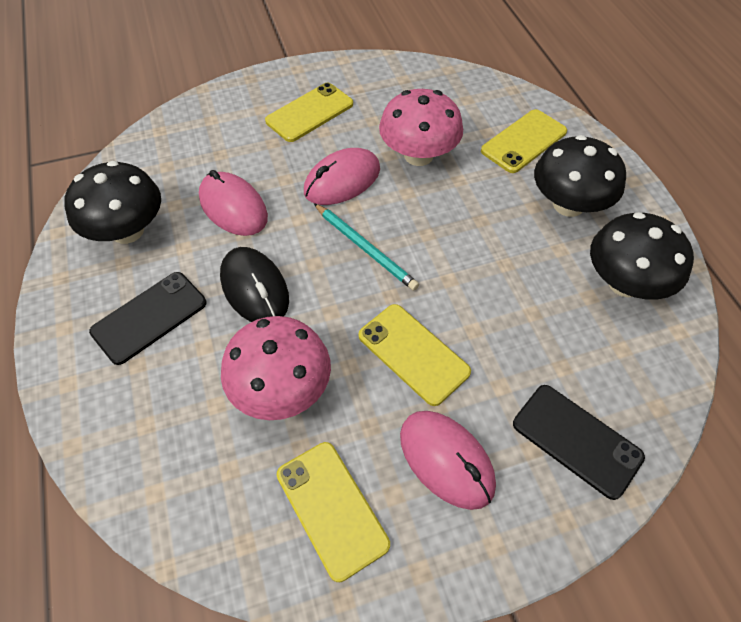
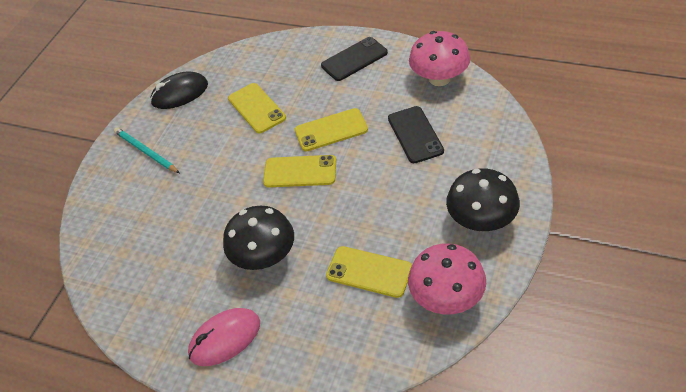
black mushroom: [64,161,161,244] [534,135,626,217] [590,212,694,300] = 3 -> [223,206,294,270] [446,168,520,231] = 2
pink mouse: [199,170,268,236] [304,148,380,205] [400,411,496,510] = 3 -> [188,308,260,366] = 1

